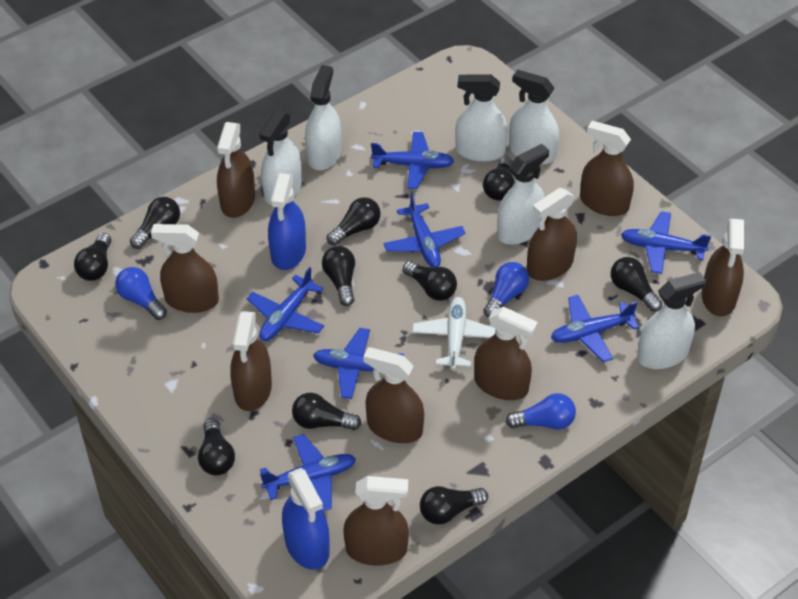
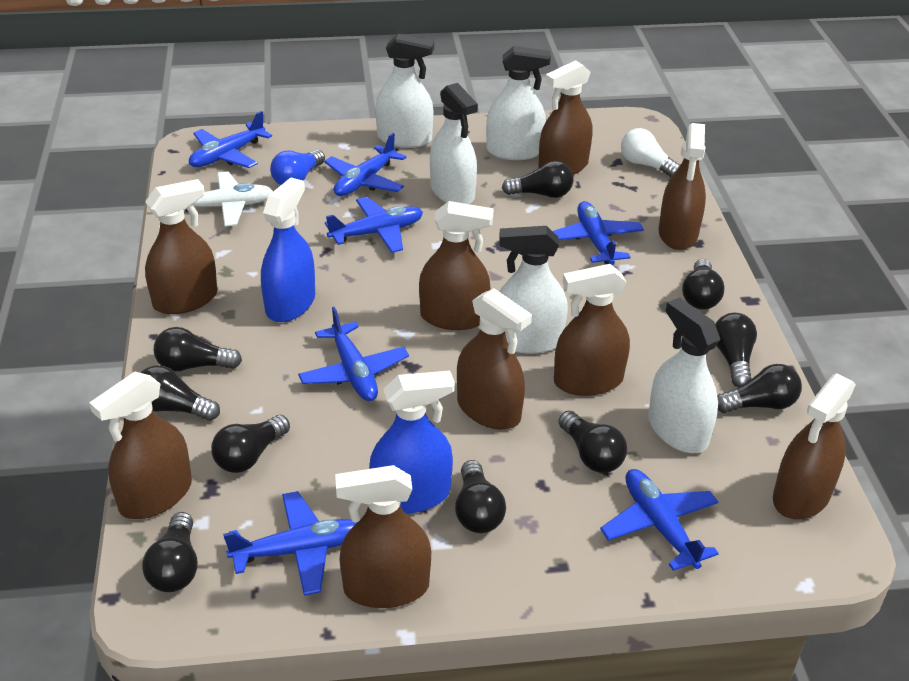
blue light bulb: [115,267,167,320] [483,262,529,318] [505,393,576,430] = 3 -> [270,150,325,185] = 1
white light bulb: none = 0 -> [621,128,680,177] = 1
white spray bottle: [259,110,302,205] [305,65,341,170] [455,74,508,162] [497,144,549,245] [509,70,559,165] [637,272,706,369] = 6 -> [376,34,434,148] [430,83,478,204] [486,46,551,160] [499,226,568,354] [648,297,720,453] = 5

